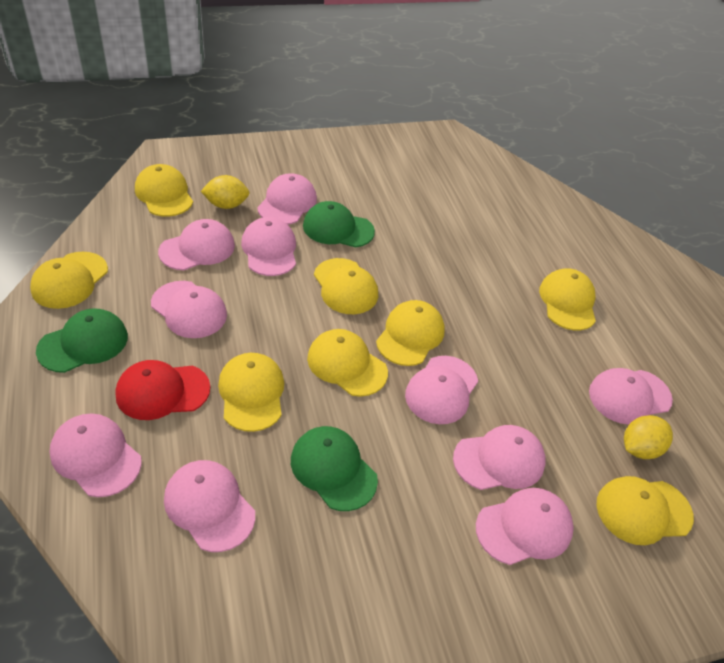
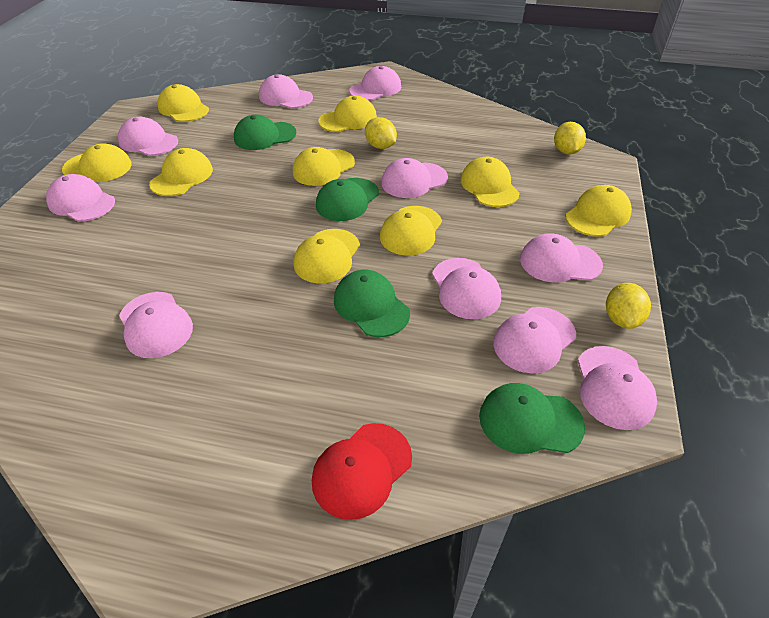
green cap: [36,308,128,373] [291,426,378,511] [303,201,375,248] = 3 -> [234,115,296,150] [316,178,379,221] [334,270,410,337] [479,383,585,454] = 4
yellow cap: [30,252,108,309] [135,164,193,217] [218,353,284,432] [307,329,388,397] [314,258,378,314] [376,300,445,366] [539,268,596,331] [596,476,694,545] = 8 -> [62,143,132,182] [149,148,213,196] [157,84,209,122] [293,147,355,186] [294,229,360,283] [318,96,377,132] [380,206,442,255] [461,157,520,207] [565,185,632,237] = 9
yellow lemon: [201,175,250,209] [624,415,673,459] = 2 -> [365,117,397,149] [554,122,586,155] [606,283,651,329] = 3

